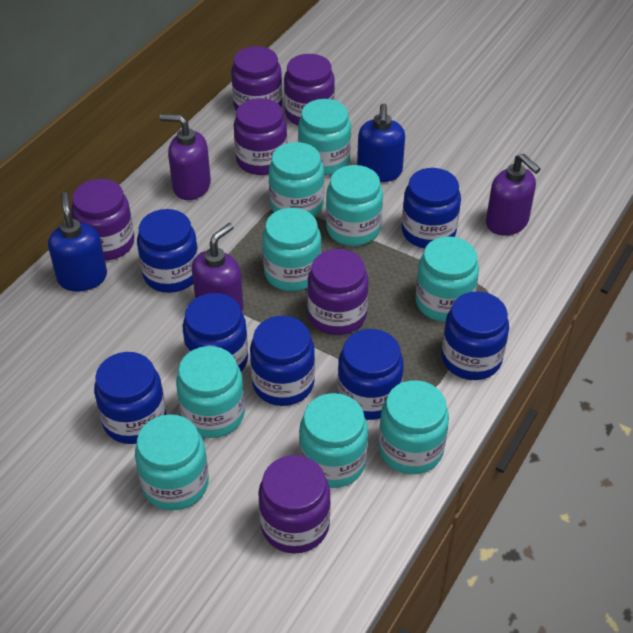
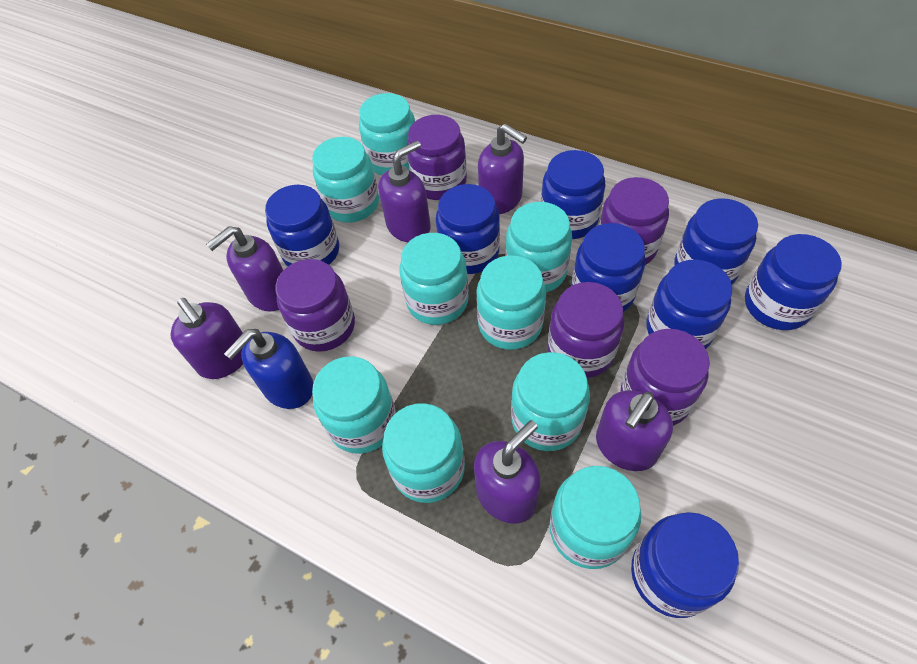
blue jar: [94,352,166,444] [137,209,198,293] [183,293,248,371] [250,316,315,406] [338,329,404,420] [402,168,461,248] [442,291,509,380] = 7 -> [265,185,339,266] [436,184,500,274] [541,150,606,239] [571,223,646,312] [631,512,739,618] [646,260,732,348] [674,198,758,284] [745,234,842,330] = 8
blue soap dispenser: [48,192,107,291] [357,103,405,182] = 2 -> [224,329,313,409] = 1
purple jar: [71,179,135,261] [231,46,282,111] [234,98,287,175] [258,455,331,553] [284,54,335,125] [307,249,369,335] = 6 -> [275,259,355,352] [407,115,467,200] [548,282,625,378] [599,177,669,265] [621,329,710,426] = 5
purple soap dispenser: [159,114,211,200] [192,223,243,312] [486,153,540,235] = 3 -> [170,298,243,379] [206,226,283,312] [378,140,431,242] [474,420,541,524] [478,123,527,214] [596,390,673,471] = 6

